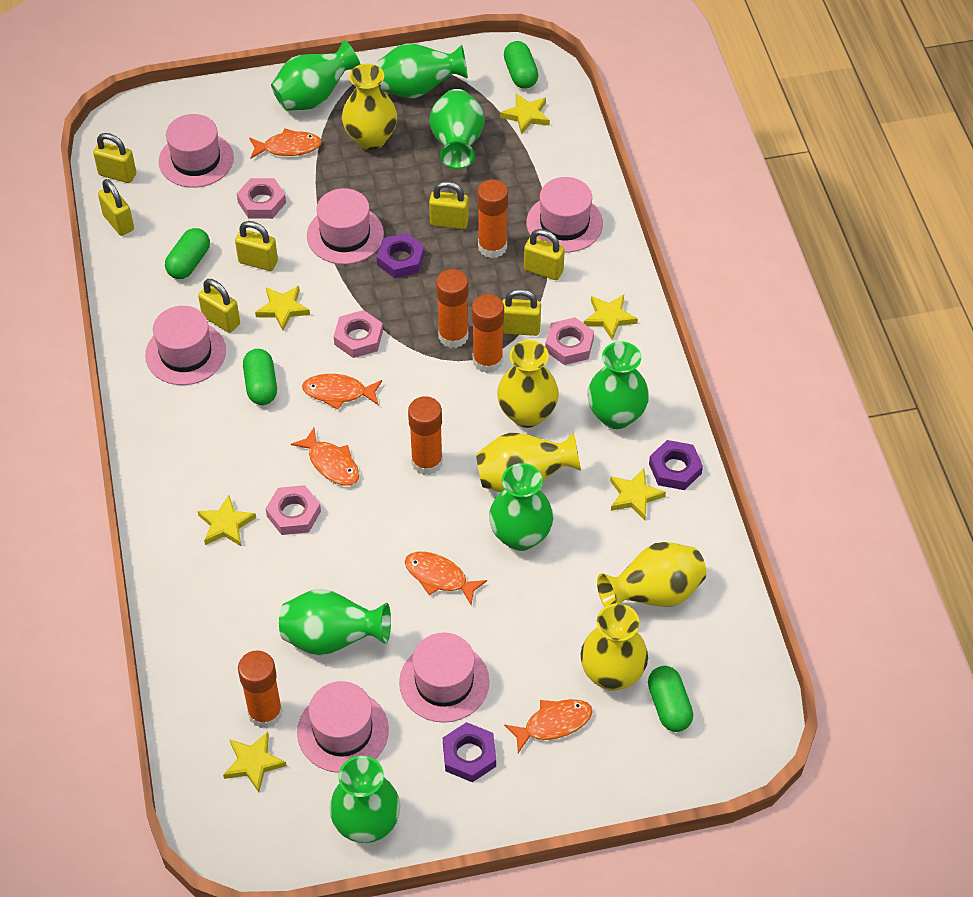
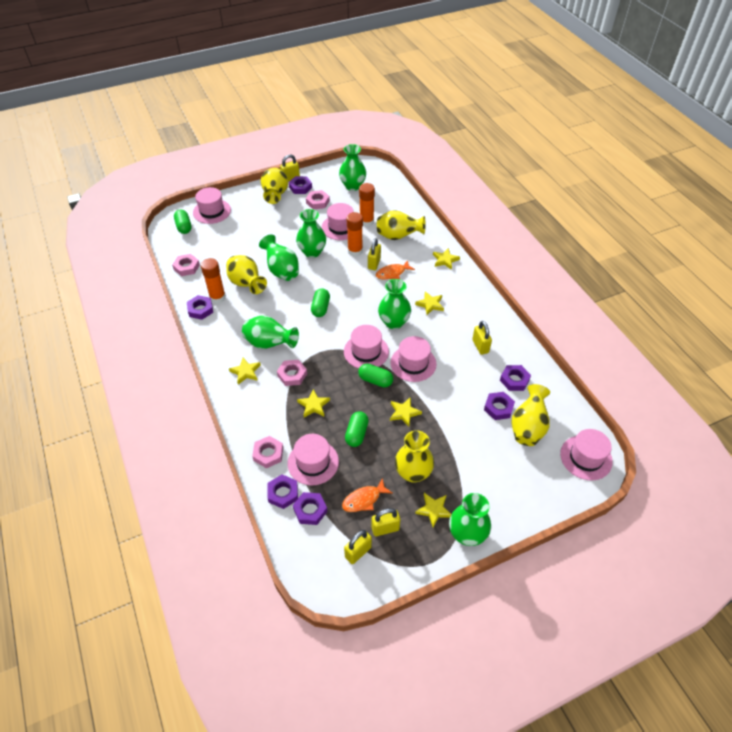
green vase: [271,40,361,111] [279,589,391,656] [329,756,400,843] [377,43,468,98] [429,89,485,169] [489,463,553,551] [587,341,649,429] = 7 -> [242,316,299,349] [259,234,299,281] [296,209,326,258] [339,144,366,191] [378,279,411,329] [449,493,491,546] = 6
orange fish: [249,128,322,159] [291,428,359,486] [302,374,382,410] [405,552,487,605] [504,699,593,753] = 5 -> [342,478,392,512] [376,260,415,279] = 2
orange glue stick: [238,650,283,728] [408,396,443,475] [436,269,469,348] [472,294,504,373] [477,179,508,258] = 5 -> [201,258,226,303] [347,212,363,256] [359,183,375,227] = 3
purple nut: [377,233,425,278] [443,722,496,782] [649,440,703,490] = 3 -> [187,295,213,320] [267,474,298,509] [289,176,312,194] [293,492,327,525] [484,392,515,420] [500,365,531,391] = 6
yellow padlock: [93,133,136,183] [98,179,134,236] [198,279,240,333] [235,221,278,271] [429,181,469,229] [502,289,541,336] [524,229,565,280] = 7 -> [280,155,300,182] [344,530,372,564] [368,238,381,270] [371,508,400,536] [472,321,492,355] = 5

